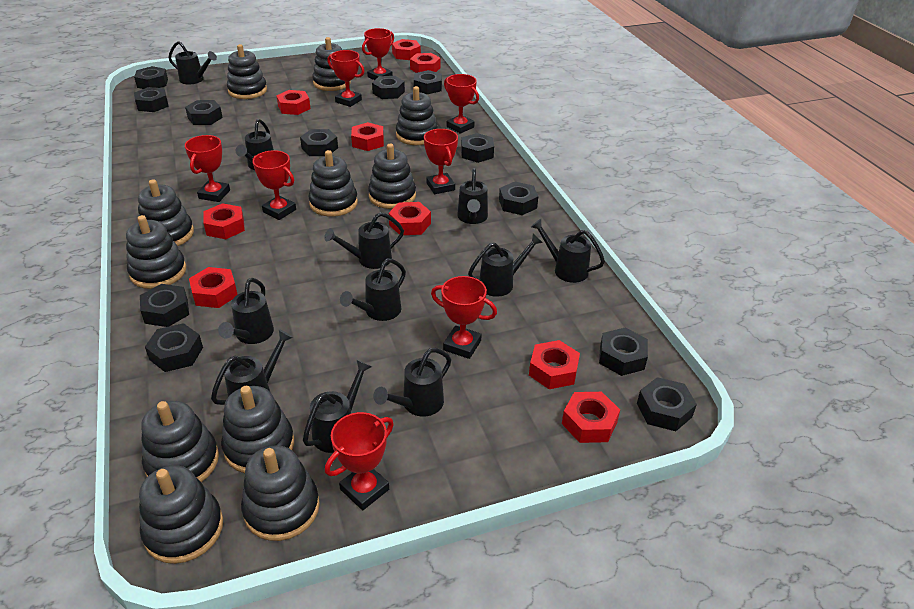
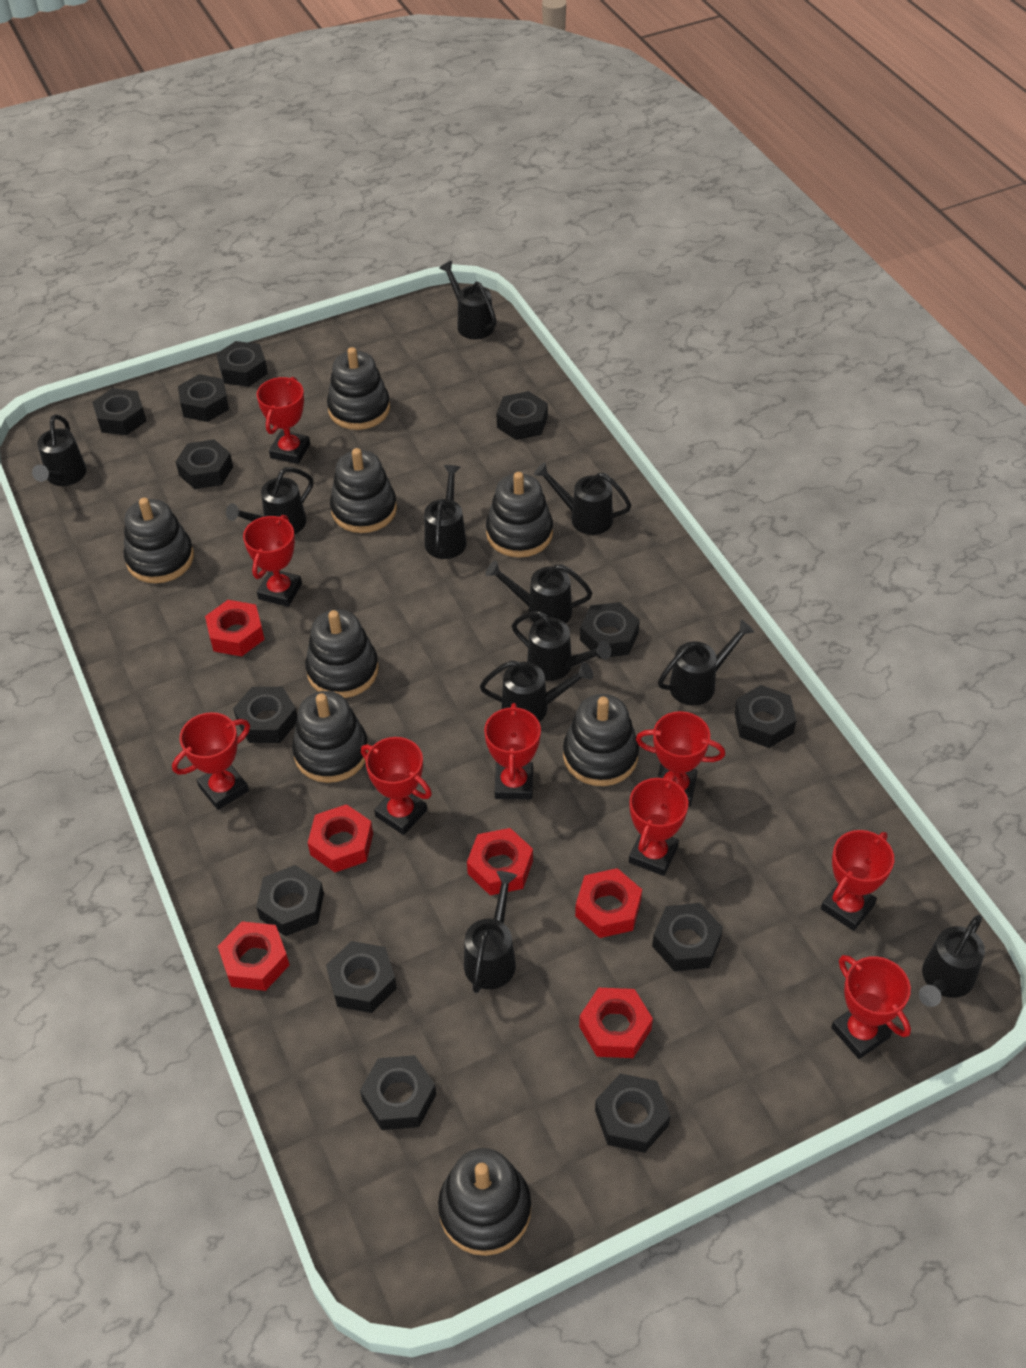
black nut: [134,66,168,89] [134,87,169,112] [140,284,189,327] [145,323,203,372] [185,100,223,125] [300,129,338,156] [372,76,405,99] [414,70,442,94] [461,133,494,163] [499,181,538,215] [599,328,648,376] [637,377,697,431] = 12 -> [92,388,146,435] [176,439,233,489] [178,374,229,422] [216,341,268,387] [233,687,298,743] [256,865,324,936] [326,941,397,1013] [360,1055,436,1130] [497,391,548,440] [580,602,640,658] [595,1073,671,1153] [652,903,723,972] [734,685,796,748] = 13
black stacking toy: [126,215,186,289] [138,179,194,246] [139,465,223,564] [141,401,219,482] [221,386,294,473] [227,44,267,99] [241,446,320,541] [309,150,358,217] [312,37,351,91] [368,144,416,209] [396,86,438,145] = 11 -> [124,498,194,583] [292,691,369,783] [305,609,379,698] [327,347,390,430] [330,448,397,533] [438,1148,531,1256] [486,472,553,558] [563,694,639,786] = 8
red nut: [189,267,238,308] [203,203,245,239] [276,90,310,115] [351,122,384,151] [389,202,431,235] [392,39,421,60] [410,53,440,73] [529,340,580,389] [562,392,620,443] = 9 -> [205,600,265,656] [217,921,289,991] [308,804,373,872] [467,828,533,895] [575,868,642,938] [579,988,653,1058] = 6
red trophy: [185,135,230,202] [252,150,296,220] [325,412,394,510] [327,50,365,107] [362,28,394,80] [424,129,458,194] [431,276,497,359] [444,74,479,134] = 8 -> [172,712,250,810] [243,515,302,607] [257,377,310,464] [361,737,432,835] [484,703,541,800] [629,775,688,876] [636,711,725,806] [821,830,894,931] [831,955,911,1059] = 9

